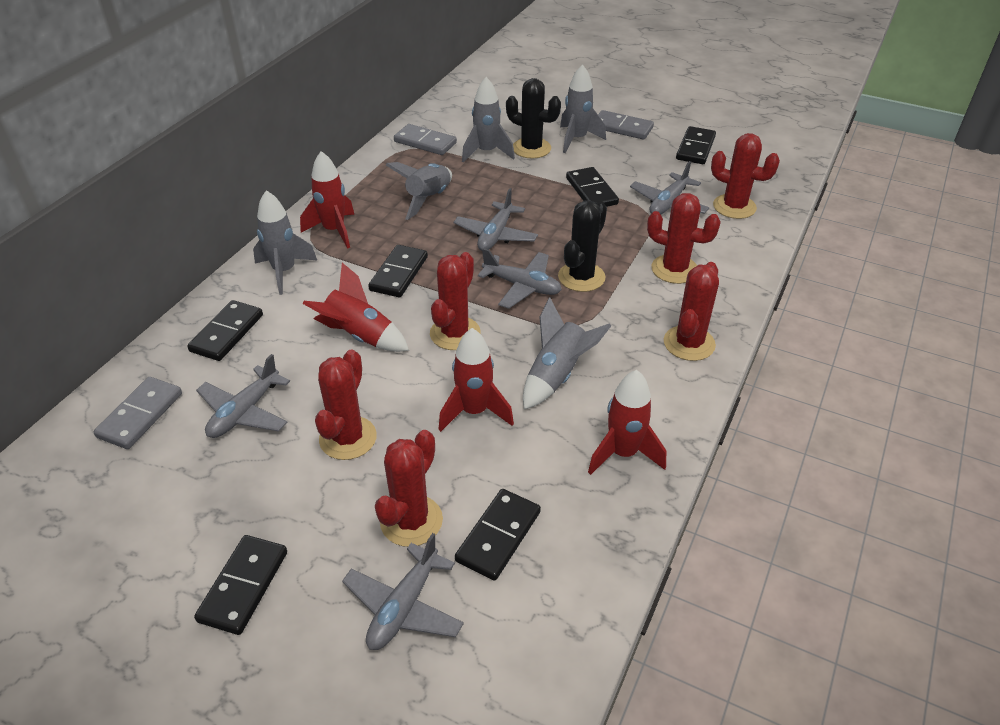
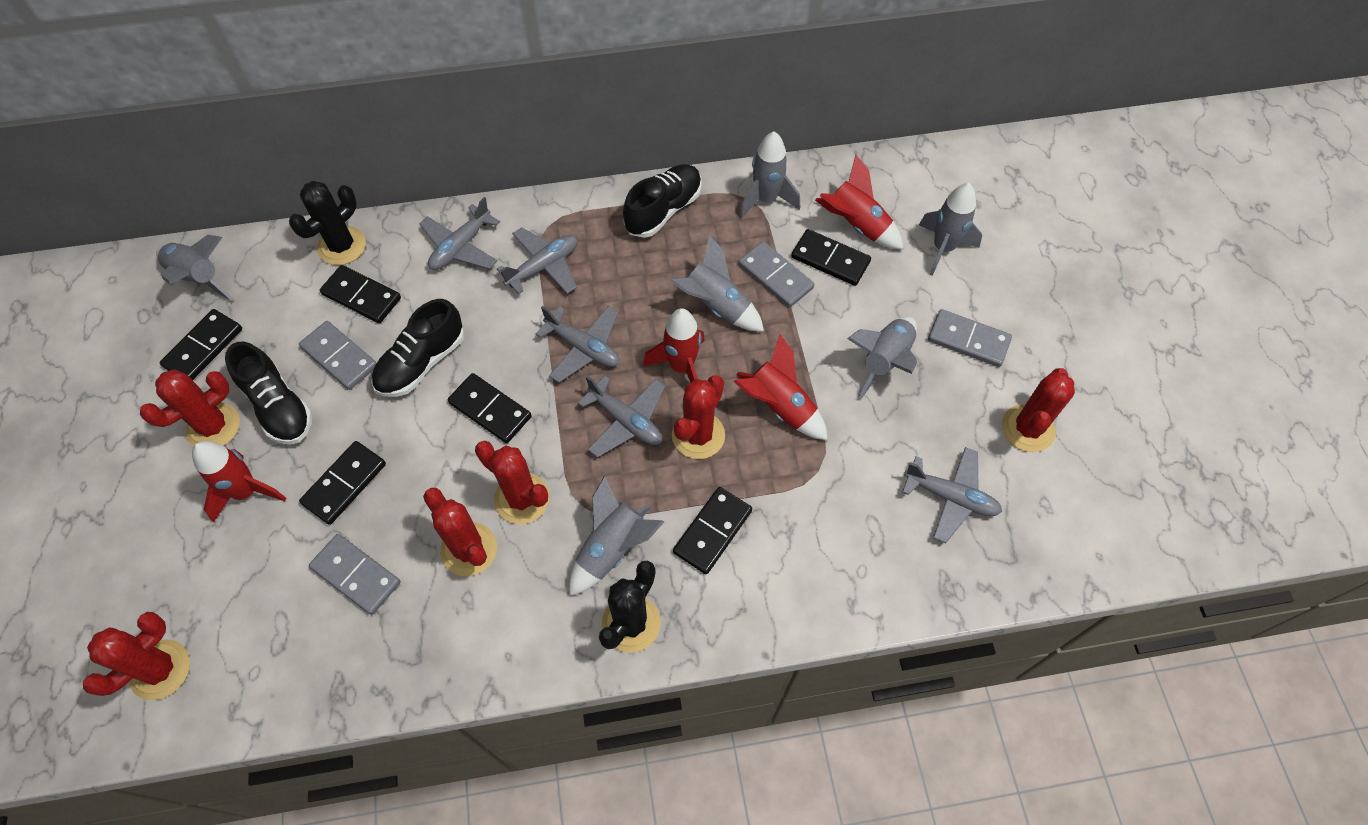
black shoe: none = 0 -> [225,342,313,445] [371,299,465,397] [623,164,702,238] = 3
grey domino: [94,377,182,449] [394,124,457,155] [598,110,654,140] = 3 -> [299,321,377,390] [309,534,400,615] [738,241,814,308] [928,309,1012,367] = 4
grey rocket: [253,190,317,295] [386,162,452,220] [462,77,515,162] [523,297,611,409] [560,64,606,153] = 5 -> [156,235,234,301] [569,475,664,596] [670,235,764,332] [739,131,800,219] [847,317,917,399] [919,183,982,276] = 6

